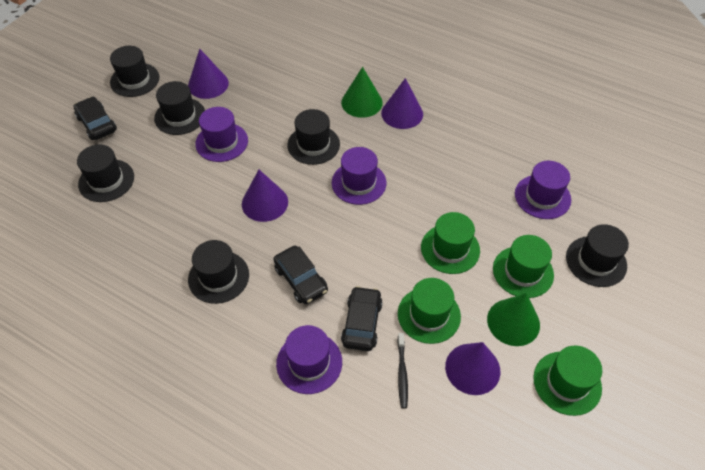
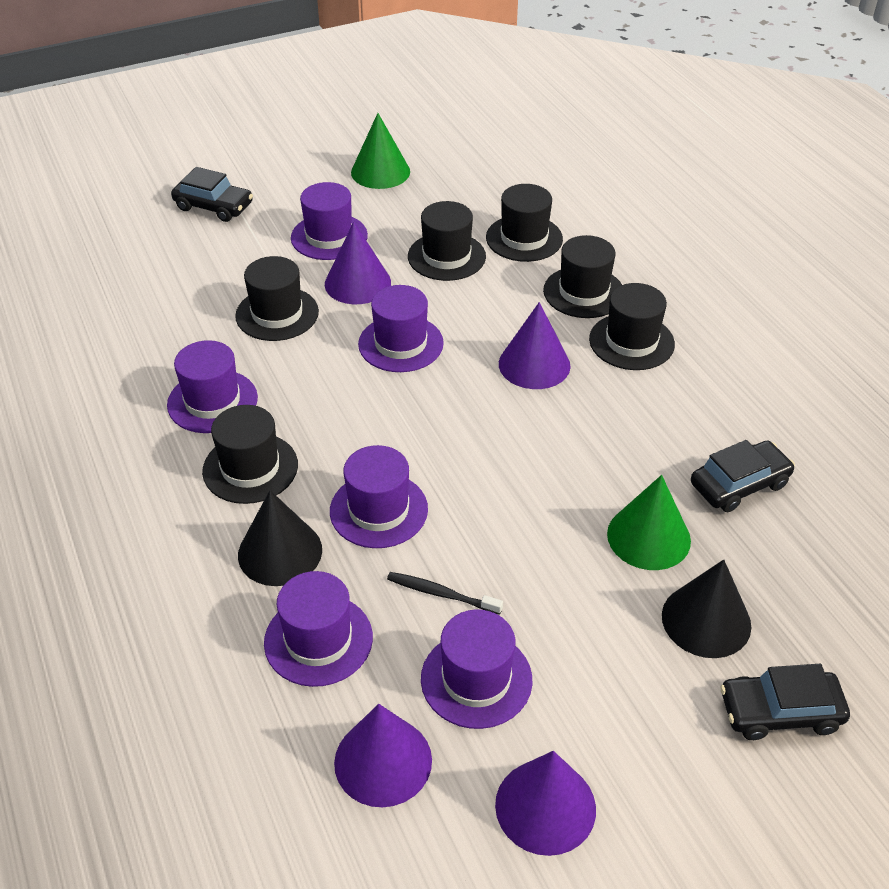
black cone: none = 0 -> [238,490,322,586] [662,559,751,658] = 2
green hat: [398,278,461,344] [421,212,480,274] [493,235,554,298] [533,346,602,416] = 4 -> none = 0
purple hat: [195,107,248,162] [276,325,342,394] [332,147,386,205] [515,161,571,219] = 4 -> [167,340,258,433] [264,571,373,687] [291,182,368,260] [330,445,428,548] [358,285,444,372] [421,610,532,729] = 6

